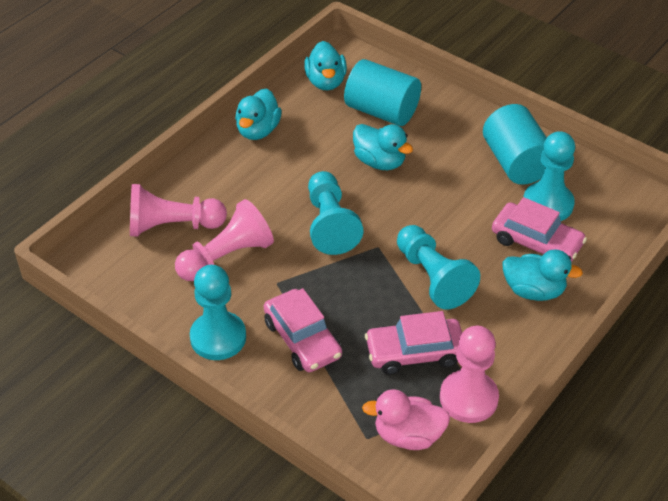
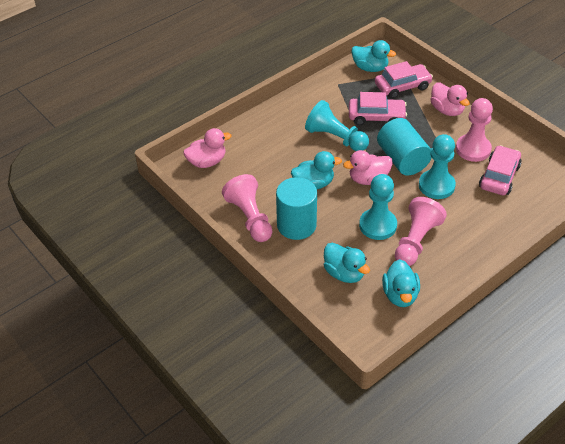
pink duck: [362,389,450,450] = 1 -> [183,128,231,168] [343,150,393,185] [431,82,470,116] = 3
turquoise pawn: [190,265,246,360] [308,171,363,255] [397,225,480,310] [524,131,575,221] = 4 -> [305,100,369,151] [359,174,397,240] [419,134,456,199] = 3

